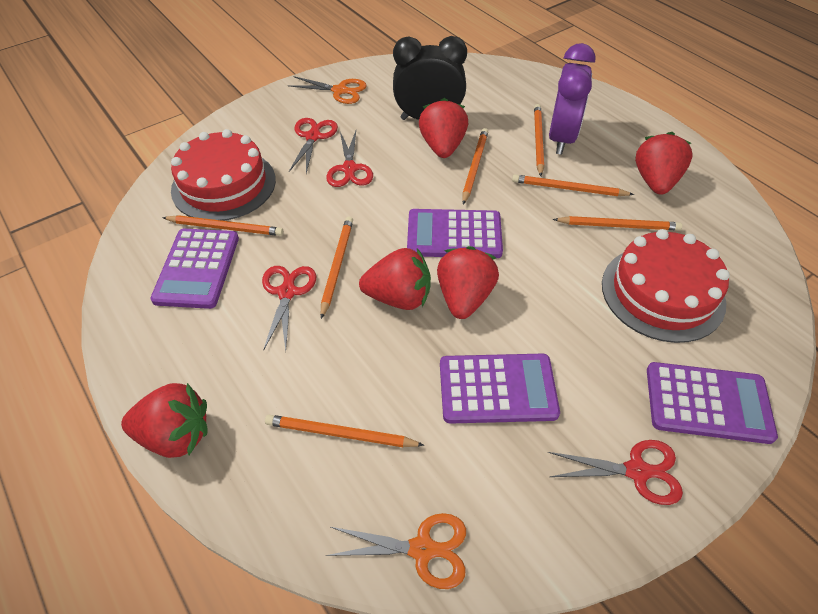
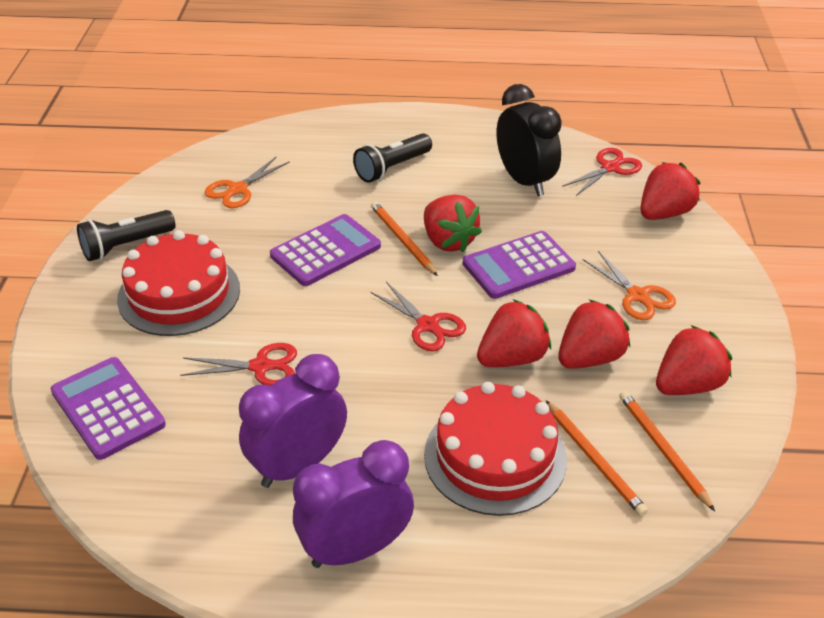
black flashlight: none = 0 -> [77,210,176,261] [353,133,432,183] = 2
orange pencil: [162,215,283,236] [265,415,424,447] [321,217,353,319] [462,128,488,205] [512,174,634,196] [534,104,544,176] [553,216,682,230] = 7 -> [371,201,438,276] [546,401,648,516] [619,391,715,511] = 3
purple calculator: [150,229,239,309] [407,209,503,258] [440,354,560,424] [647,362,778,444] = 4 -> [51,357,166,460] [270,214,381,286] [463,231,576,299] = 3
purple clock: [549,43,596,155] = 1 -> [239,354,347,488] [293,440,414,568] = 2
red scissors: [262,266,316,351] [289,118,338,174] [326,131,373,187] [548,440,683,505] = 4 -> [180,343,297,386] [370,282,466,351] [562,148,642,196] = 3

